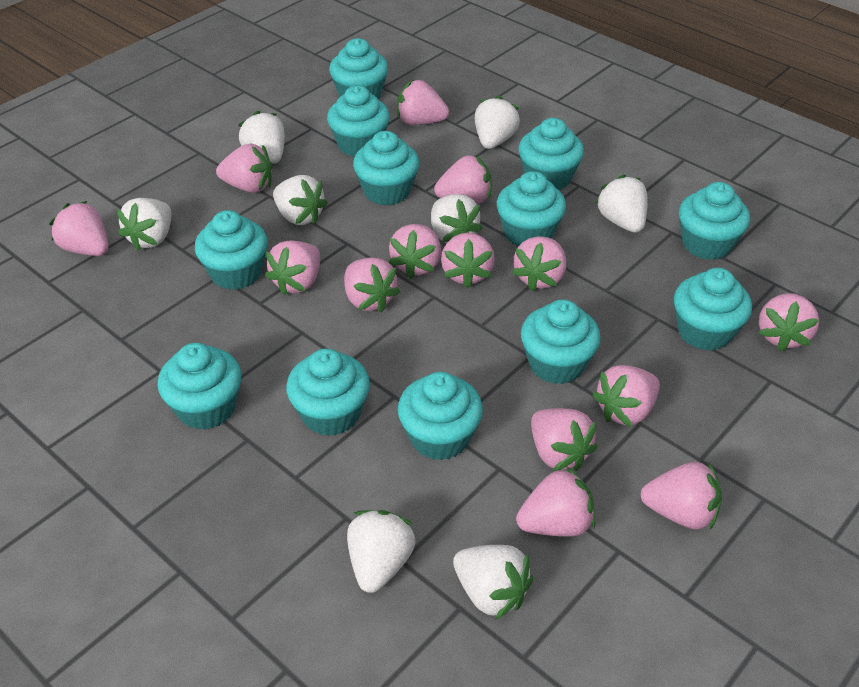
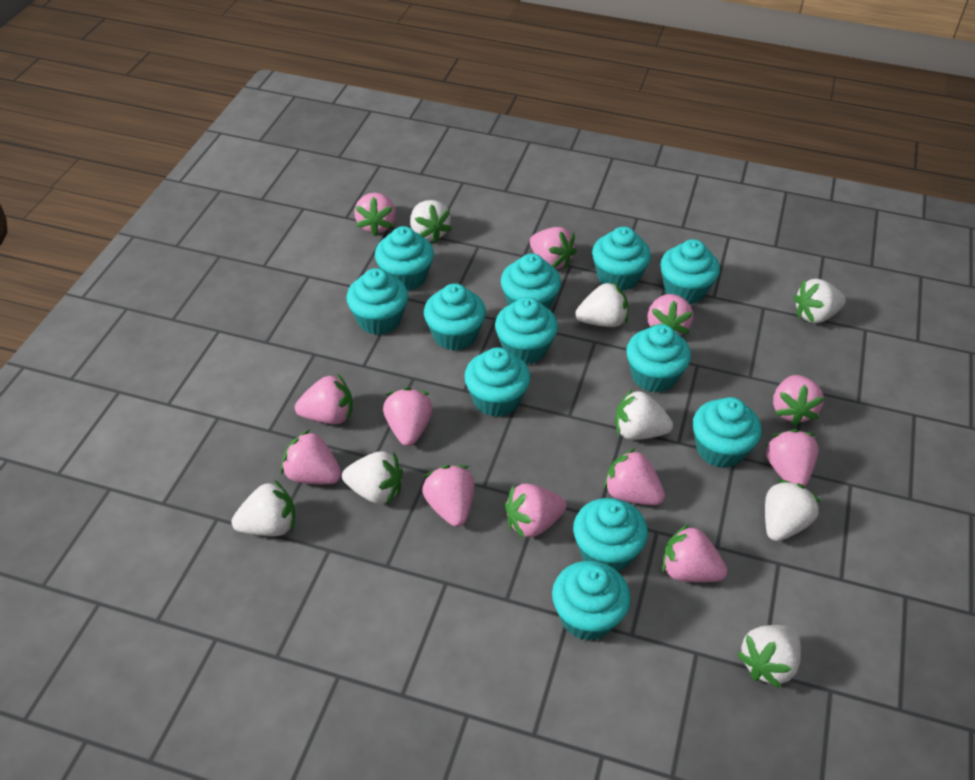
pink strawberry: [49,201,109,256] [216,144,273,193] [265,240,320,295] [344,257,400,312] [389,224,441,279] [397,80,449,125] [434,155,492,204] [441,233,495,289] [512,236,566,291] [516,466,595,537] [531,408,598,471] [592,365,660,427] [641,461,722,530] [759,293,819,352] = 14 -> [281,430,341,484] [295,374,353,424] [354,193,396,236] [383,387,433,446] [422,465,474,527] [504,484,567,539] [530,227,577,269] [604,448,665,505] [647,294,693,336] [662,524,727,582] [765,429,819,487] [773,375,824,426] = 12

